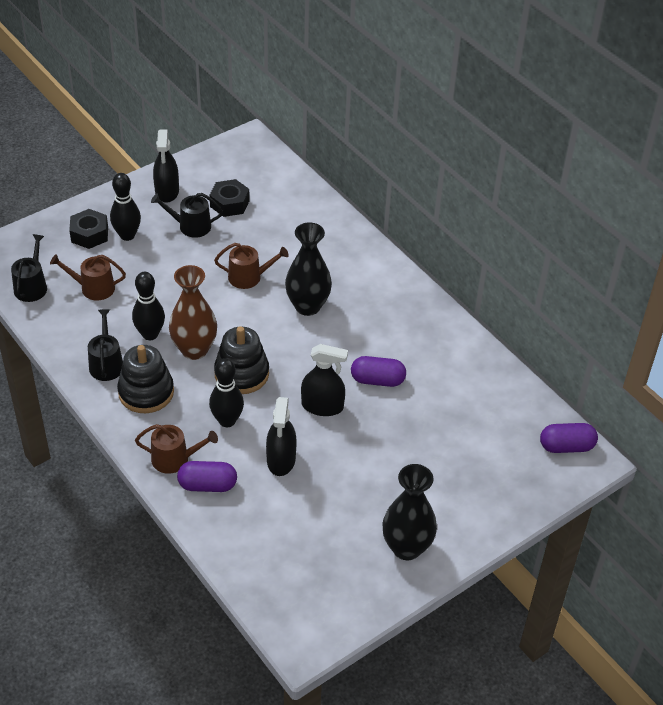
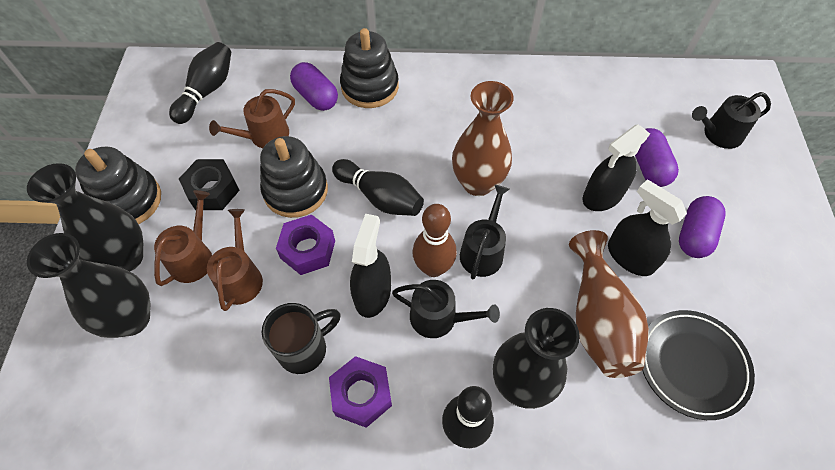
black mug: none = 0 -> [262,303,341,374] = 1
black nut: [69,209,108,249] [210,179,250,217] = 2 -> [179,159,240,210] = 1
black plate: none = 0 -> [642,310,755,420] = 1
black stacking toy: [117,345,174,413] [214,326,269,394] = 2 -> [75,146,161,224] [260,136,328,218] [340,28,399,108] = 3
black vase: [285,222,332,316] [382,464,437,560] = 2 -> [27,163,143,272] [27,233,151,338] [493,308,580,409] = 3
brown bowling pin: none = 0 -> [412,204,457,277] = 1
brown vase: [169,265,217,360] = 1 -> [452,81,514,196] [569,230,649,378] = 2
purple nut: none = 0 -> [276,215,335,275] [329,356,392,428] = 2

